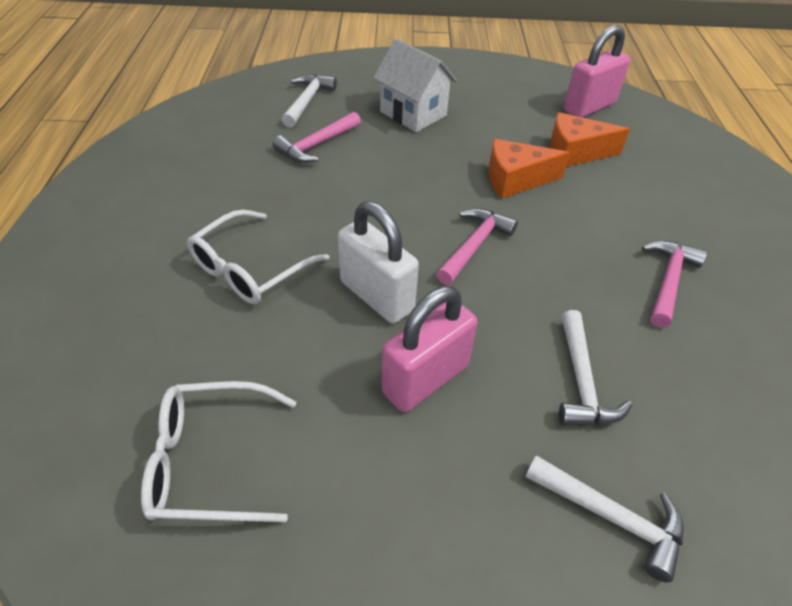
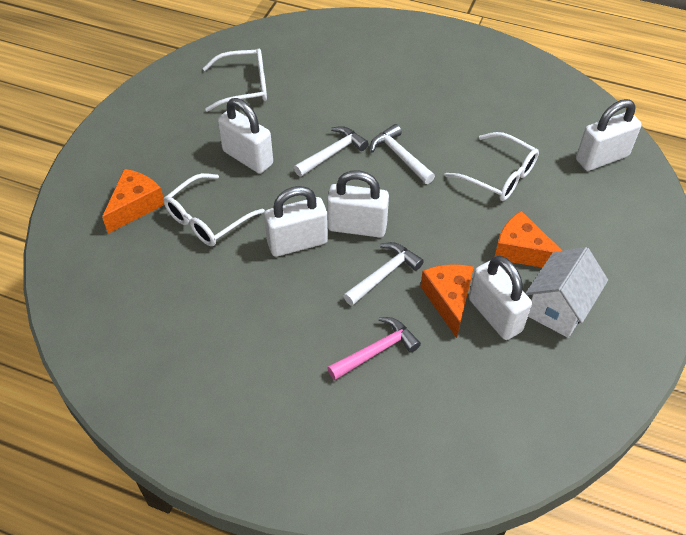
orange cheese: [488,139,570,199] [550,112,630,167] = 2 -> [102,169,164,234] [420,264,474,338] [495,211,563,268] = 3
pink hammer: [273,112,361,163] [436,208,518,285] [642,241,707,328] = 3 -> [327,317,421,380] = 1
pink padlock: [382,286,477,412] [564,25,630,117] = 2 -> none = 0
white glasses: [141,381,296,522] [187,210,330,304] = 2 -> [163,173,265,246] [203,49,267,112] [445,132,539,201] = 3
white padlock: [338,201,419,324] = 1 -> [218,98,273,174] [264,186,328,257] [327,170,389,238] [469,256,532,340] [576,99,642,171] = 5

